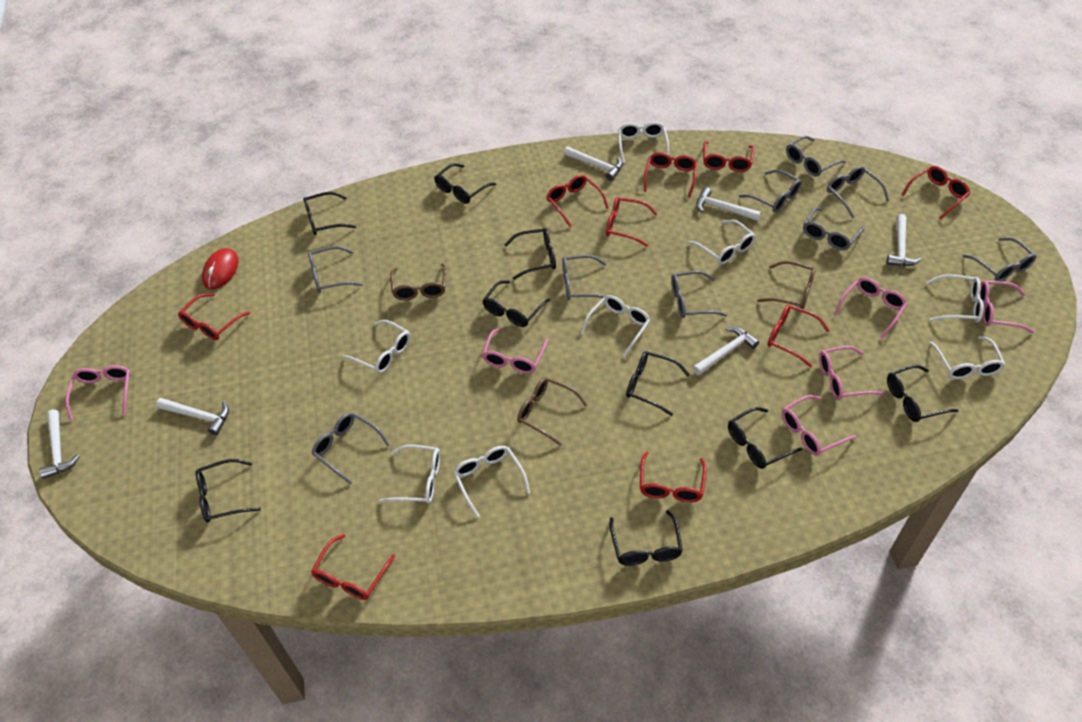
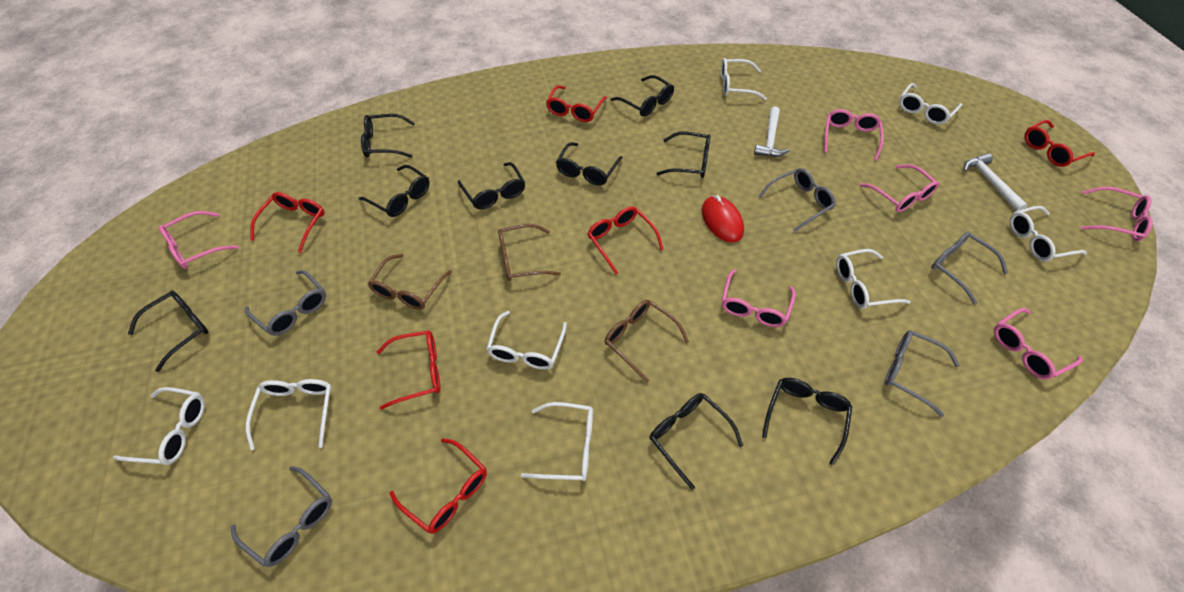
grey glasses: [308,246,363,293] [312,412,390,484] [562,255,607,301] [671,271,727,318] [739,169,802,212] [786,136,846,177] [803,207,865,250] [827,166,889,218] [963,237,1037,281] = 9 -> [231,466,332,567] [245,270,326,336] [758,168,836,232] [885,330,960,417] [931,232,1008,304] = 5
red glasses: [178,293,250,340] [311,534,395,600] [546,175,609,227] [606,197,658,247] [640,451,707,503] [644,152,697,197] [703,141,754,172] [767,305,830,367] [901,166,970,220] = 9 -> [250,192,325,253] [377,330,440,410] [389,438,487,534] [546,85,607,122] [587,206,664,274] [1024,120,1095,167] = 6
white hammer: [39,410,80,479] [156,398,229,435] [564,147,623,181] [693,327,759,375] [696,187,761,221] [886,214,922,266] = 6 -> [754,107,790,157] [964,153,1028,211] = 2

